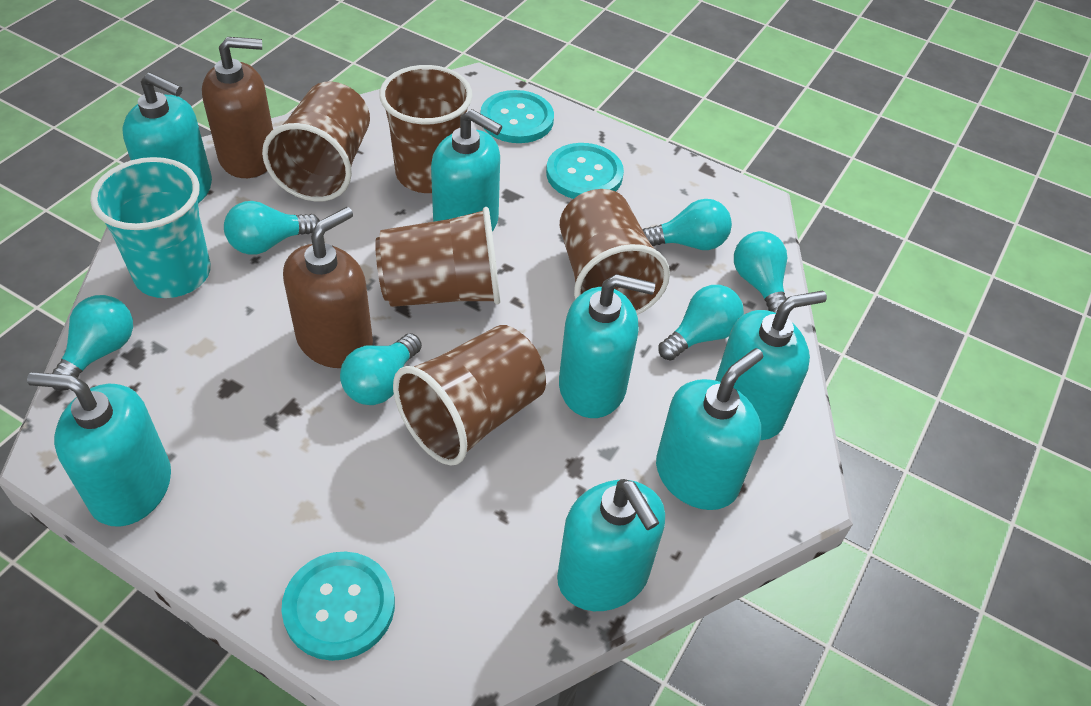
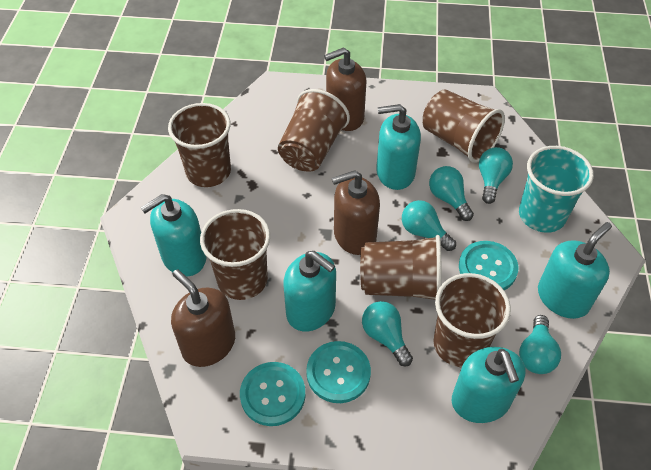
brown cup: [262,81,370,202] [375,207,500,307] [379,65,473,193] [393,325,546,466] [560,189,670,315] = 5 -> [168,103,231,187] [200,209,270,300] [278,89,350,171] [360,235,442,300] [423,90,505,163] [434,273,511,368] = 6
brown soap dispenser: [202,37,273,178] [283,207,373,368] = 2 -> [171,269,235,367] [324,47,367,131] [332,170,380,255] = 3
turquoise light bulb: [52,295,133,391] [224,201,320,255] [340,333,422,405] [642,199,732,250] [658,285,744,360] [734,231,791,314] = 6 -> [362,301,413,366] [402,200,456,251] [429,166,474,221] [479,147,513,204] [519,315,561,374] = 5
turquoise soap dispenser: [27,372,171,527] [122,73,212,203] [431,109,502,232] [557,479,665,611] [559,274,655,418] [656,348,763,510] [715,290,827,440] = 7 -> [141,194,206,277] [283,251,336,332] [376,104,421,190] [452,347,525,423] [538,222,612,319] = 5

